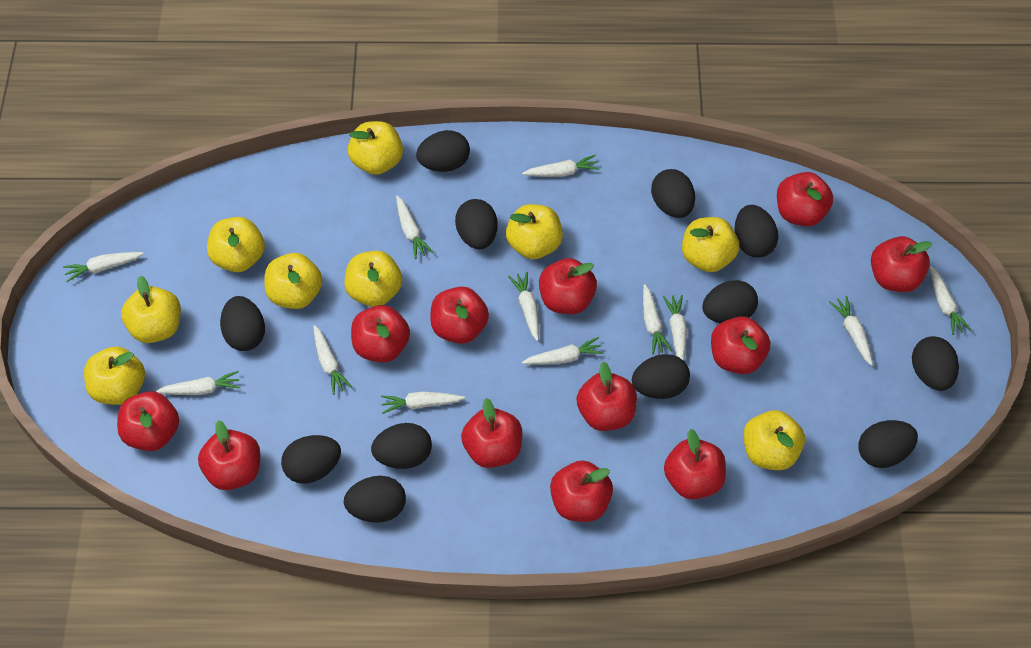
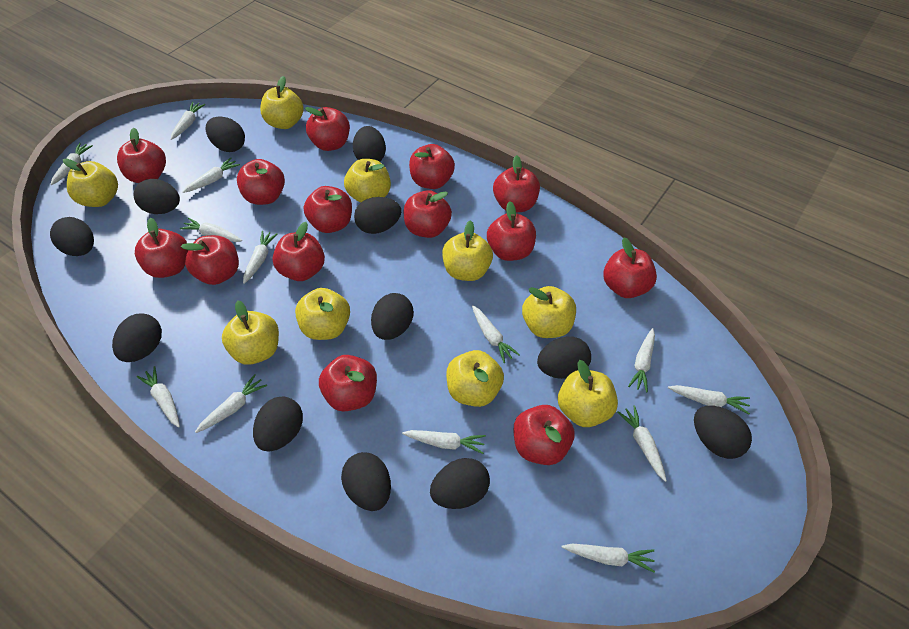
red apple: [117,391,179,451] [198,420,260,490] [351,305,410,363] [430,287,489,344] [461,398,522,468] [539,258,597,314] [550,460,613,522] [576,362,637,431] [664,429,726,499] [711,316,771,374] [777,172,833,227] [871,236,932,292] = 12 -> [117,128,166,183] [135,218,188,278] [181,235,239,285] [237,159,285,205] [272,222,325,281] [304,186,352,233] [305,107,350,151] [319,355,377,412] [404,190,452,238] [409,144,455,189] [487,201,536,261] [493,155,540,212] [514,405,574,465] [603,237,657,298] = 14
white carrot: [63,252,144,282] [156,371,240,395] [313,325,352,395] [381,392,465,414] [396,196,433,259] [508,272,539,341] [522,155,599,177] [522,337,604,365] [643,284,672,355] [663,295,687,361] [829,296,873,366] [930,266,971,335] = 12 -> [50,143,93,185] [137,366,180,428] [171,102,205,140] [180,218,242,242] [183,158,240,193] [195,374,267,433] [243,231,278,284] [402,430,486,454] [472,305,520,363] [561,544,655,573] [617,406,667,482] [628,328,655,392] [668,385,750,414] = 13

